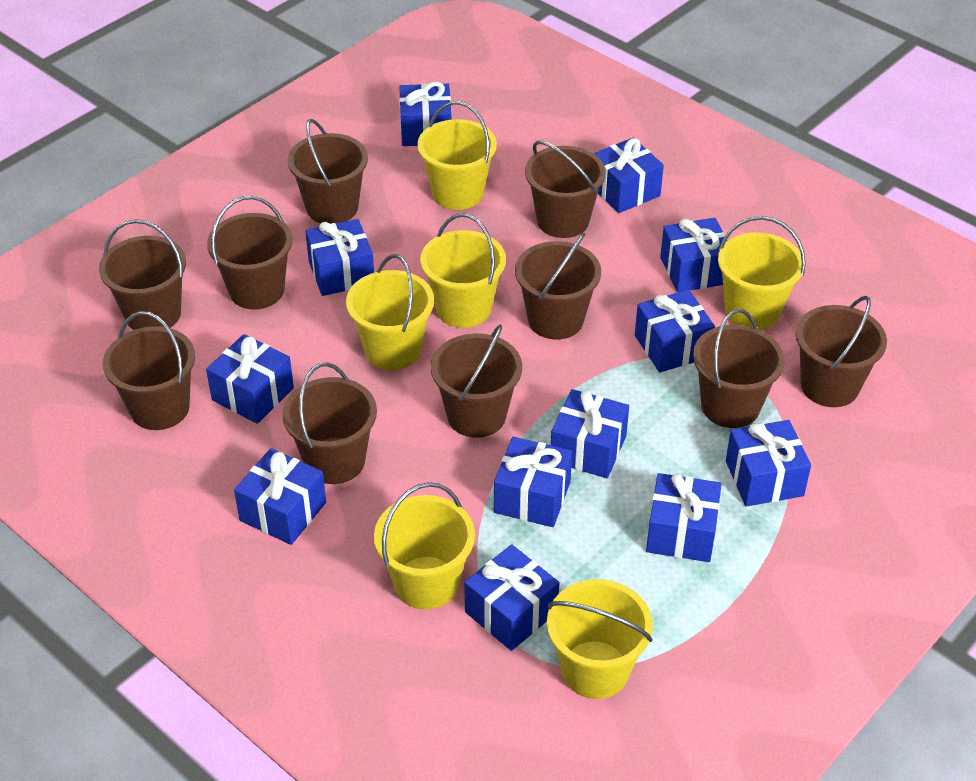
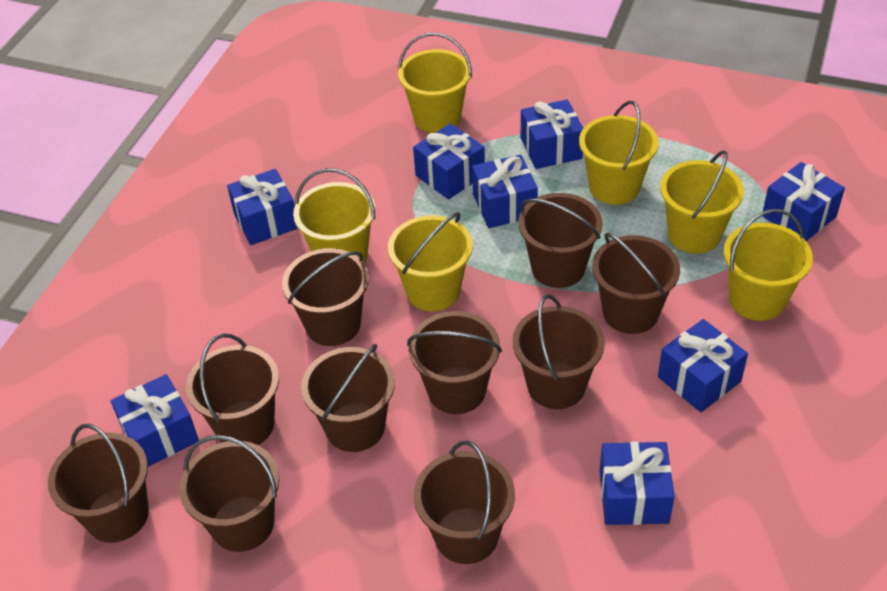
blue gift: [206,334,294,424] [234,448,326,545] [305,219,374,296] [399,82,451,146] [464,544,559,651] [494,437,572,527] [551,389,629,478] [594,138,664,213] [635,290,715,373] [646,473,722,562] [660,218,728,293] [726,420,811,507] = 12 -> [110,374,199,467] [227,169,298,245] [413,123,485,200] [472,155,538,228] [521,100,583,169] [599,442,675,525] [658,319,748,412] [763,162,845,241] = 8

